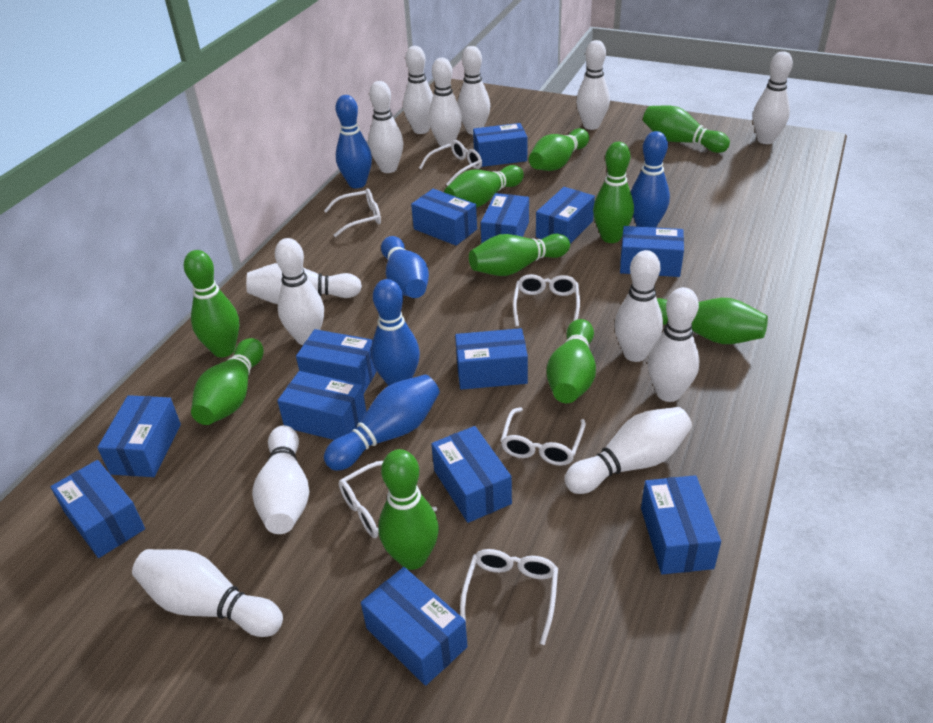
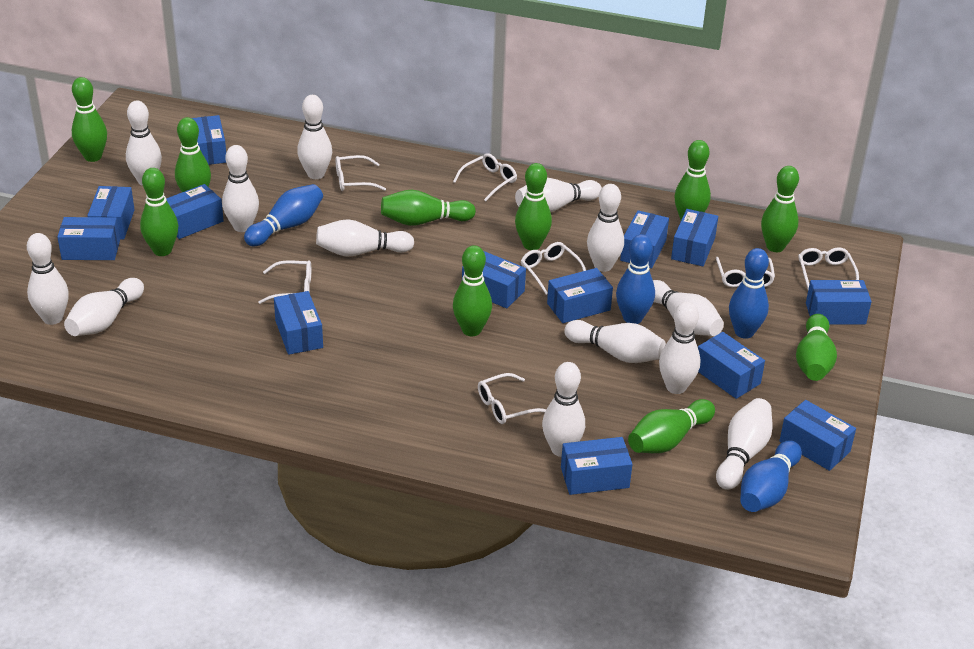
blue bowling pin: [324,375,440,471] [336,95,372,188] [371,279,420,386] [381,236,429,298] [631,131,670,228] = 5 -> [244,184,323,246] [616,234,655,324] [729,248,769,339] [740,441,802,512] = 4
white glasses: [324,188,381,237] [339,461,437,538] [419,140,482,186] [460,549,558,645] [500,407,586,466] [513,274,580,326] = 6 -> [258,261,311,304] [335,155,386,191] [453,153,517,201] [478,373,546,424] [521,242,586,295] [716,257,775,287] [798,247,859,289] = 7

